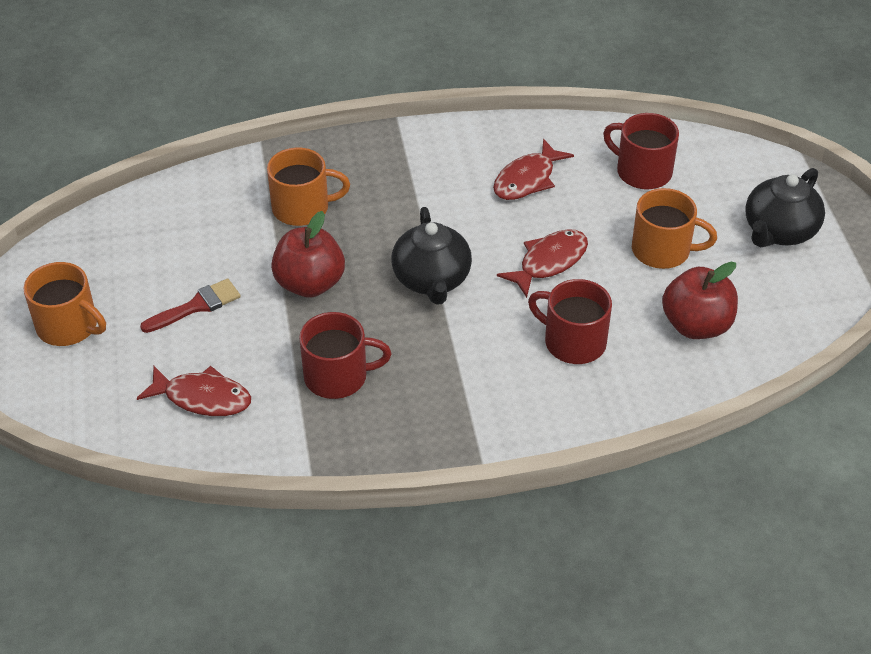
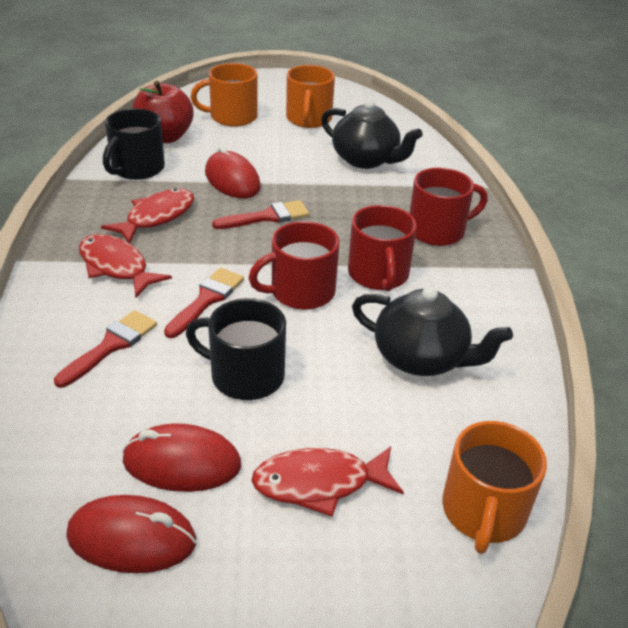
black mug: none = 0 -> [103,108,165,180] [186,298,286,400] = 2
red apple: [271,211,345,298] [662,262,738,339] = 2 -> [132,81,194,143] = 1
red brush: [140,279,241,333] = 1 -> [54,310,157,388] [164,268,244,338] [212,200,309,229] = 3
red mouse: none = 0 -> [66,495,196,573] [122,423,241,492] [205,146,261,198] = 3

